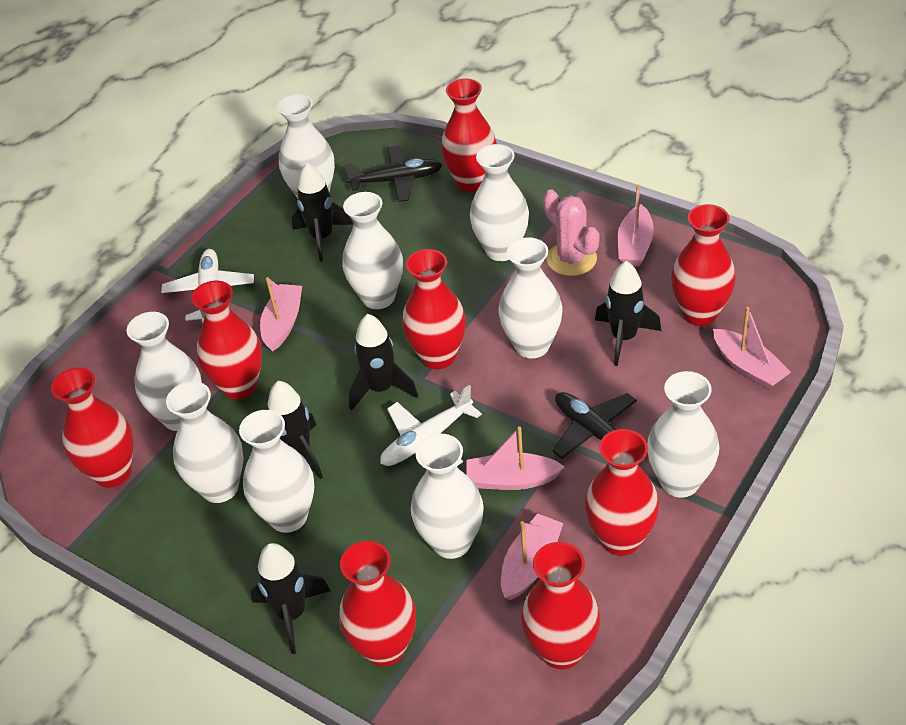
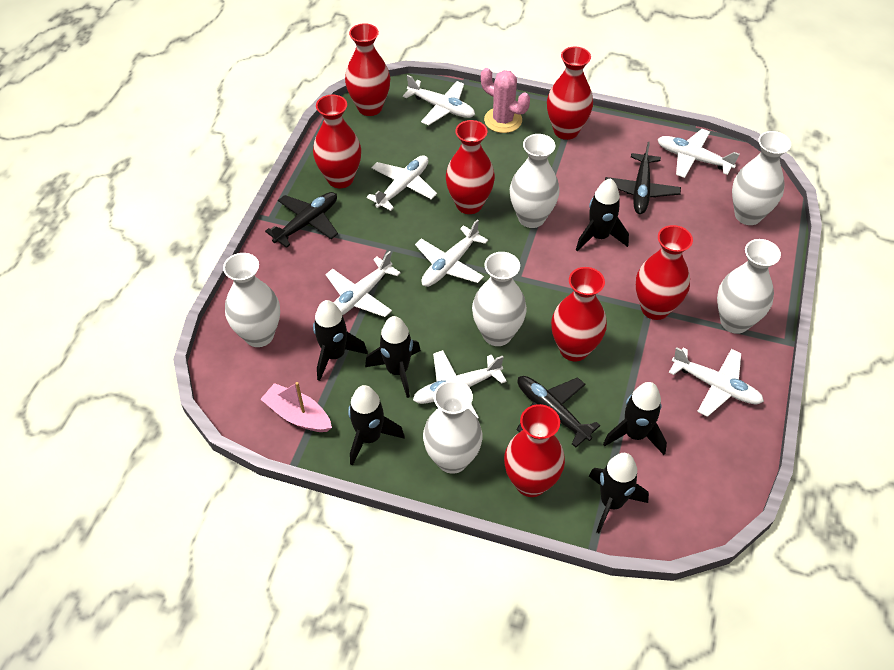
black plane: [344,146,442,202] [552,392,648,459] = 2 -> [265,192,338,248] [516,376,600,448] [605,142,681,214] = 3
black rocket: [251,543,330,654] [267,381,323,479] [292,163,353,262] [349,314,418,411] [595,261,661,366] = 5 -> [313,300,368,381] [348,385,405,466] [365,316,421,398] [576,178,629,252] [589,453,649,533] [603,382,667,455] = 6
pink boat: [260,277,302,351] [466,426,565,490] [501,513,563,600] [618,185,654,267] [713,307,791,390] = 5 -> [261,382,332,432] = 1
red vase: [51,367,133,488] [191,281,262,400] [339,541,416,667] [402,249,466,369] [441,78,497,192] [521,542,600,669] [585,429,659,556] [671,204,736,326] = 8 -> [313,95,361,188] [345,23,390,116] [446,120,495,214] [504,404,565,497] [547,46,593,140] [551,267,607,361] [636,225,693,320] = 7
white plane: [161,249,254,322] [380,385,482,466] = 2 -> [326,251,401,317] [367,155,437,211] [403,75,475,126] [413,350,507,419] [415,219,488,287] [658,129,739,178] [669,347,764,417] = 7
white vase: [127,312,202,431] [166,381,244,503] [239,410,314,533] [277,94,335,198] [342,192,403,309] [411,434,484,559] [470,144,529,261] [498,238,563,358] [647,371,719,498] = 9 -> [223,253,280,347] [423,380,483,474] [472,252,527,346] [510,134,559,228] [717,239,781,334] [732,131,791,225] = 6

